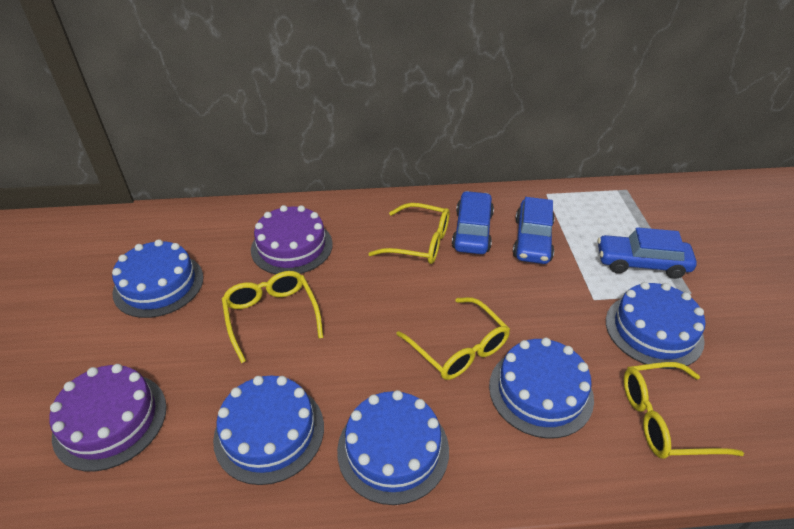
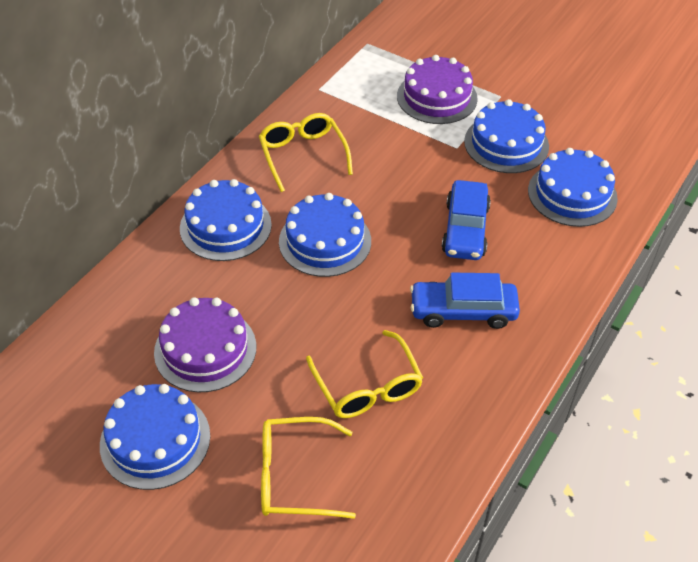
blue car: [452,191,494,254] [513,197,555,264] [598,227,697,279] = 3 -> [410,273,520,329] [442,180,491,260] = 2
yellow glasses: [222,271,323,363] [368,203,450,264] [396,297,510,380] [624,362,744,459] = 4 -> [259,113,353,192] [261,417,356,519] [306,330,423,418] = 3

